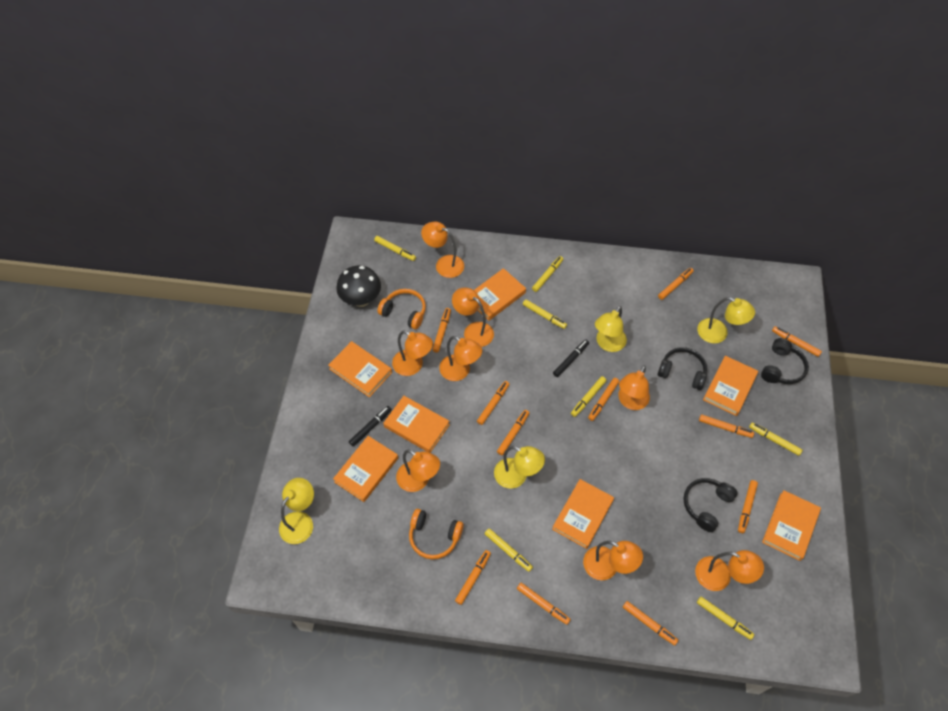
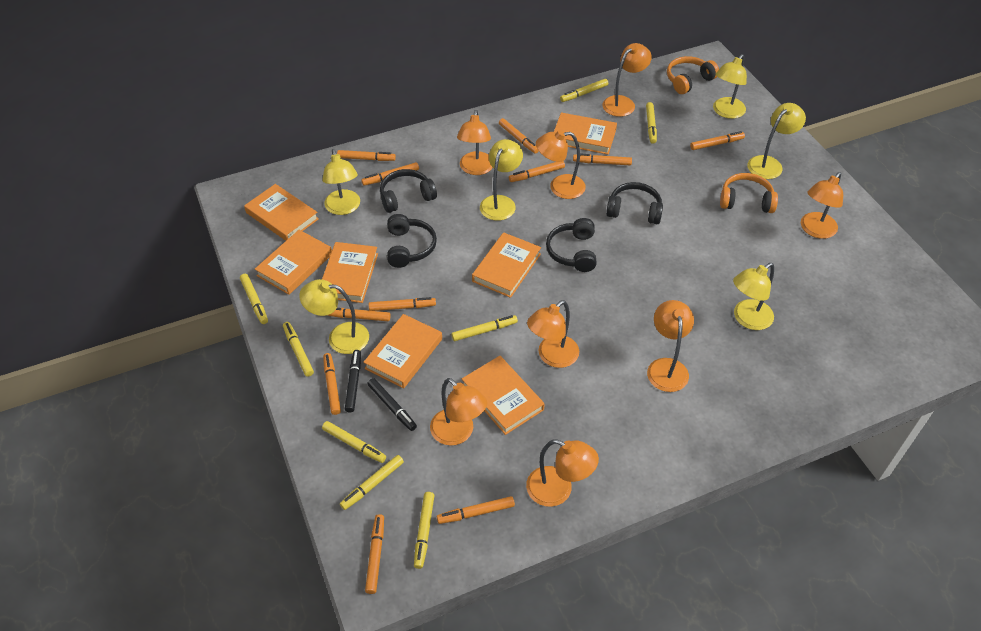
black headphones: [658,347,707,390] [683,478,738,532] [761,338,809,384] = 3 -> [380,169,437,213] [387,214,437,268] [546,218,597,272] [606,182,663,224] = 4
black mushroom: [336,266,381,307] = 1 -> none = 0
yellow lamp: [279,478,314,544] [494,446,545,489] [595,306,627,352] [697,297,755,343] = 4 -> [299,279,369,354] [322,149,360,215] [480,139,523,221] [713,54,747,119] [733,263,774,330] [747,103,806,179] = 6
yellow marker: [374,236,416,261] [485,528,533,572] [523,299,567,329] [532,256,563,292] [571,376,606,417] [697,597,754,640] [749,422,803,456] = 7 -> [240,274,268,324] [283,322,314,377] [322,421,386,463] [340,455,404,510] [414,492,434,569] [451,315,518,341] [560,79,608,102] [646,102,657,144] = 8

